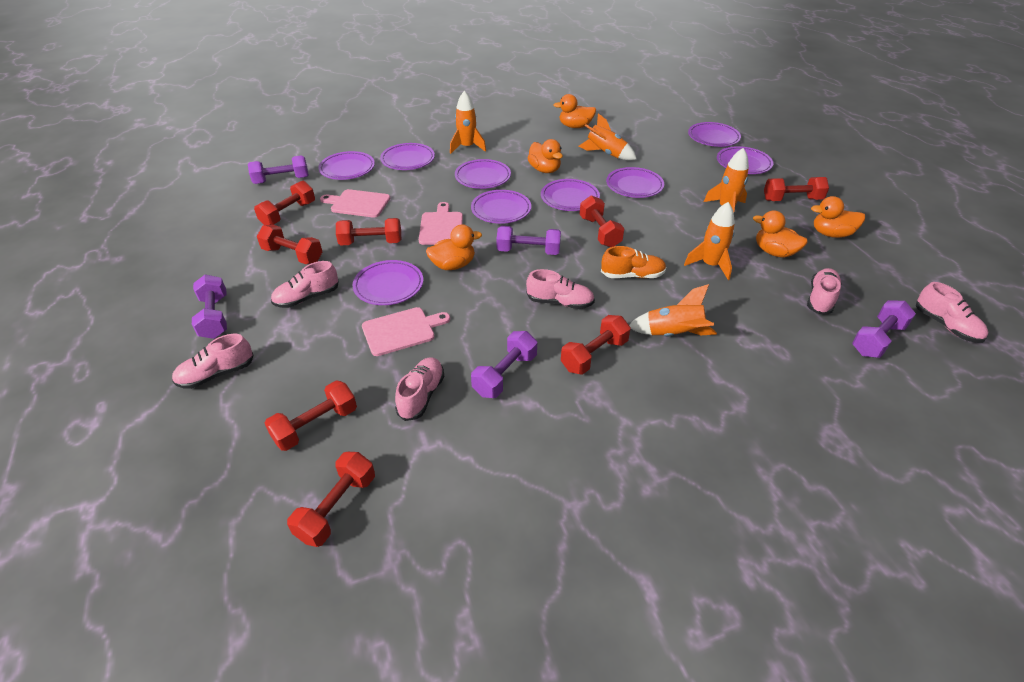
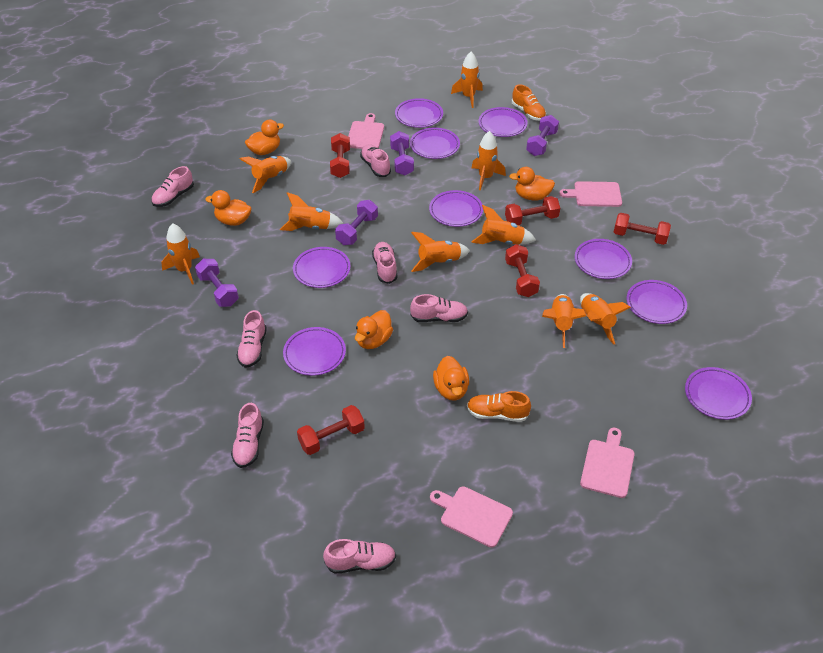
orange rocket: [450,91,486,154] [578,113,637,160] [629,284,717,336] [684,202,735,280] [704,148,749,212] = 5 -> [161,223,200,284] [240,156,291,193] [280,192,344,231] [411,232,470,272] [451,52,483,108] [471,205,536,245] [472,131,506,190] [542,294,587,348] [580,293,631,345] = 9
orange shoe: [601,246,666,278] = 1 -> [467,391,531,422] [512,84,546,121] = 2
pink cutting board: [320,189,390,218] [362,307,450,356] [419,202,463,245] = 3 -> [348,113,384,149] [430,486,513,548] [559,181,622,207] [580,428,634,498] = 4
pink shoe: [172,334,253,389] [271,261,339,308] [395,358,444,421] [526,269,595,309] [807,268,842,314] [916,282,988,343] = 6 -> [151,166,194,207] [231,403,264,468] [236,310,267,368] [323,539,396,574] [360,144,391,177] [372,242,397,284] [410,294,468,322] = 7
purple dumbbell: [192,274,227,339] [248,156,309,184] [471,331,537,398] [496,226,561,255] [852,300,916,358] = 5 -> [195,259,239,307] [335,200,378,245] [390,131,414,175] [526,115,559,156] = 4
red dumbbell: [254,181,315,225] [257,225,322,264] [264,380,357,451] [287,452,375,547] [336,218,401,245] [561,315,631,375] [580,195,624,247] [764,177,829,201] = 8 -> [297,405,365,455] [330,133,350,178] [505,196,560,225] [505,244,540,297] [614,213,671,245] = 5

